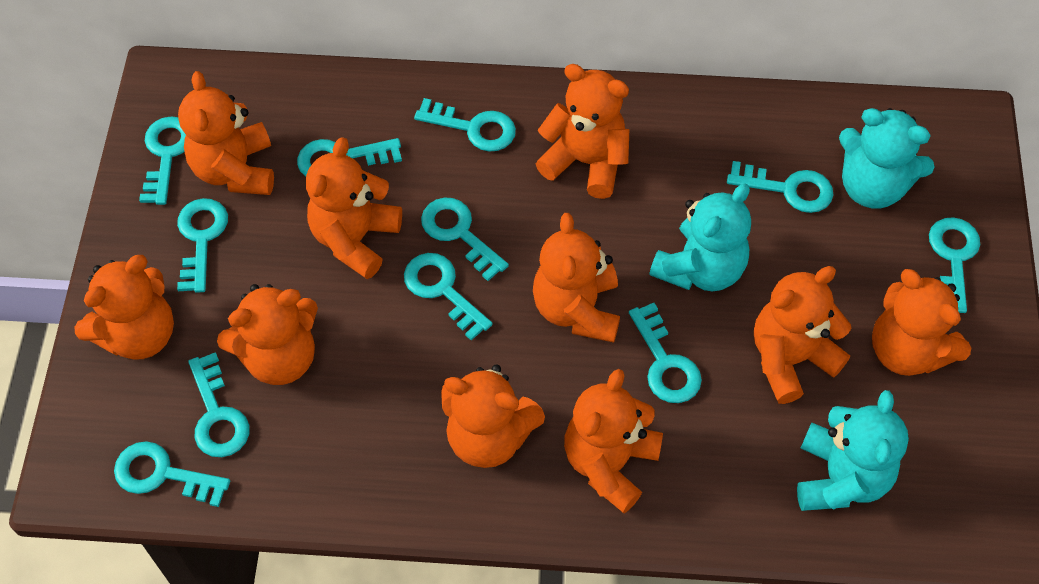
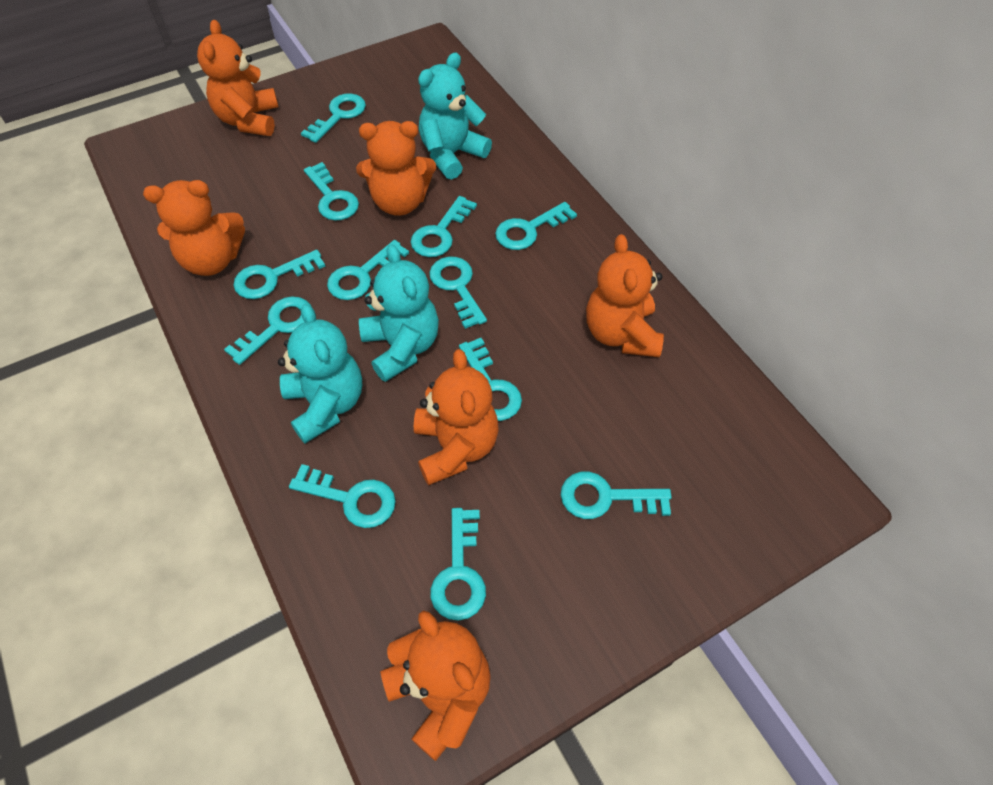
orange teddy bear: [74,255,174,360] [178,71,274,195] [217,284,318,385] [306,137,402,279] [441,364,545,468] [533,213,620,343] [536,64,629,199] [564,369,663,514] [754,266,851,404] [872,269,971,376] = 10 -> [143,180,245,276] [197,20,279,136] [356,121,436,216] [380,611,491,761] [414,349,499,486] [586,234,664,357] = 6
turquoise key: [114,441,230,507] [139,116,186,205] [177,198,228,293] [188,352,249,457] [297,138,402,176] [404,253,493,341] [414,98,516,152] [421,197,509,281] [629,303,702,403] [727,161,833,213] [929,217,980,313] = 11 -> [224,296,312,365] [233,250,326,299] [289,464,396,528] [301,94,366,143] [304,162,359,221] [327,240,409,300] [411,196,477,257] [429,257,487,329] [430,508,486,621] [459,338,522,421] [495,202,577,250] [561,472,672,519] = 12

